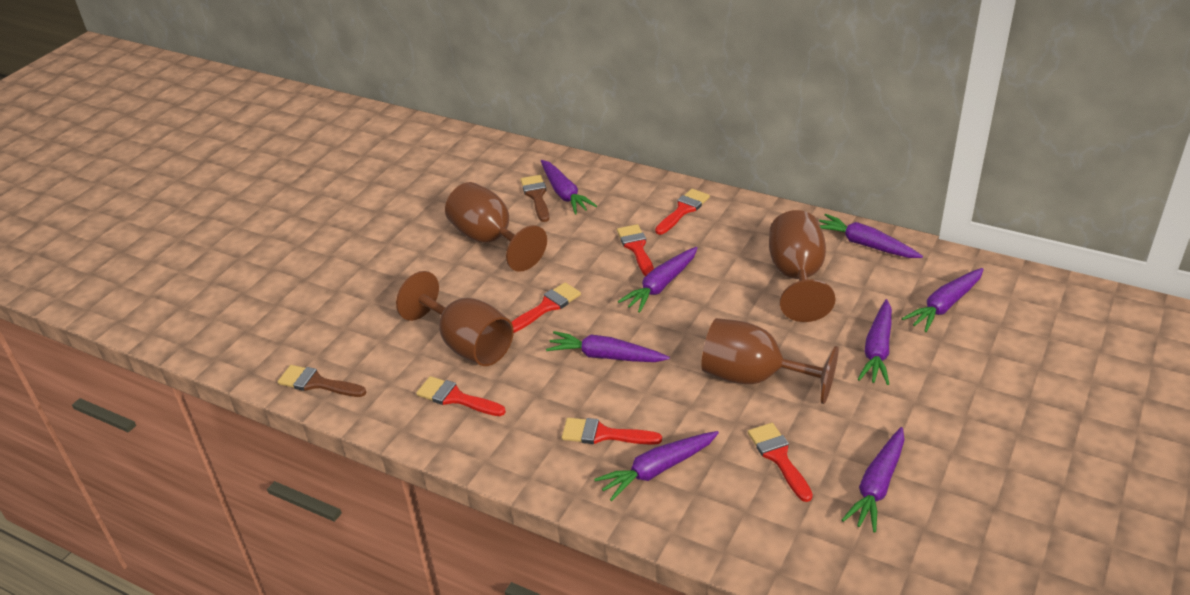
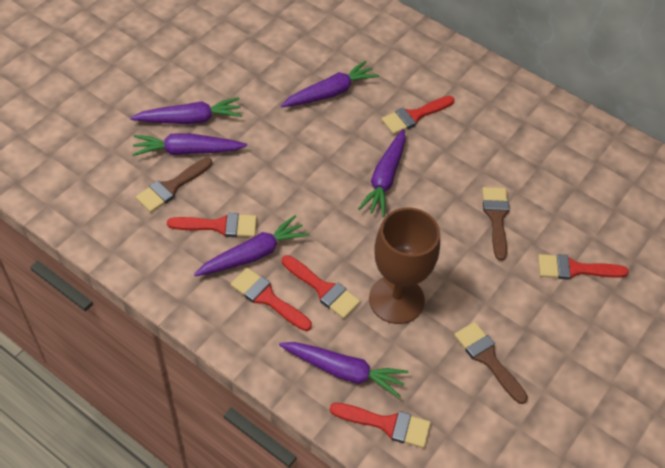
brown brush: [278,365,366,397] [520,175,549,222] = 2 -> [136,158,212,212] [454,322,528,404] [482,187,510,261] = 3
brown goblet: [396,271,514,366] [445,182,547,272] [701,318,839,404] [769,210,835,322] = 4 -> [369,208,440,324] = 1
purple carrot: [541,160,597,214] [546,331,670,362] [594,431,719,501] [618,247,698,313] [819,214,923,258] [842,427,904,533] [858,299,892,385] [902,268,984,332] = 8 -> [130,97,242,124] [132,133,247,156] [194,215,309,276] [279,342,408,398] [281,61,379,107] [358,129,406,217] = 6

